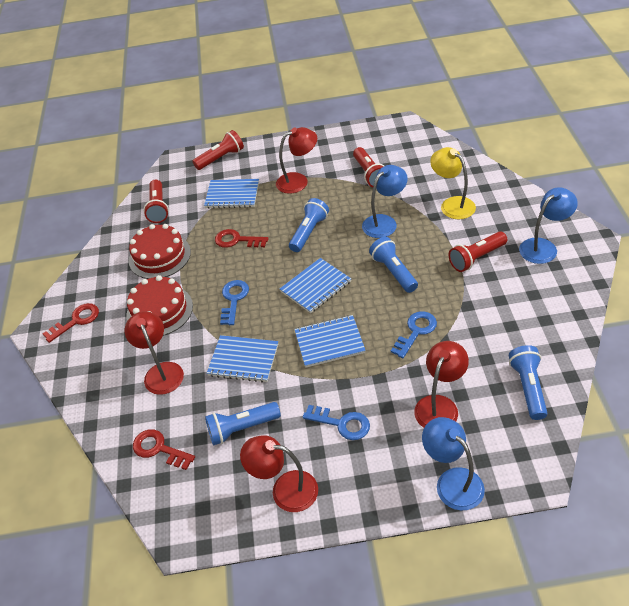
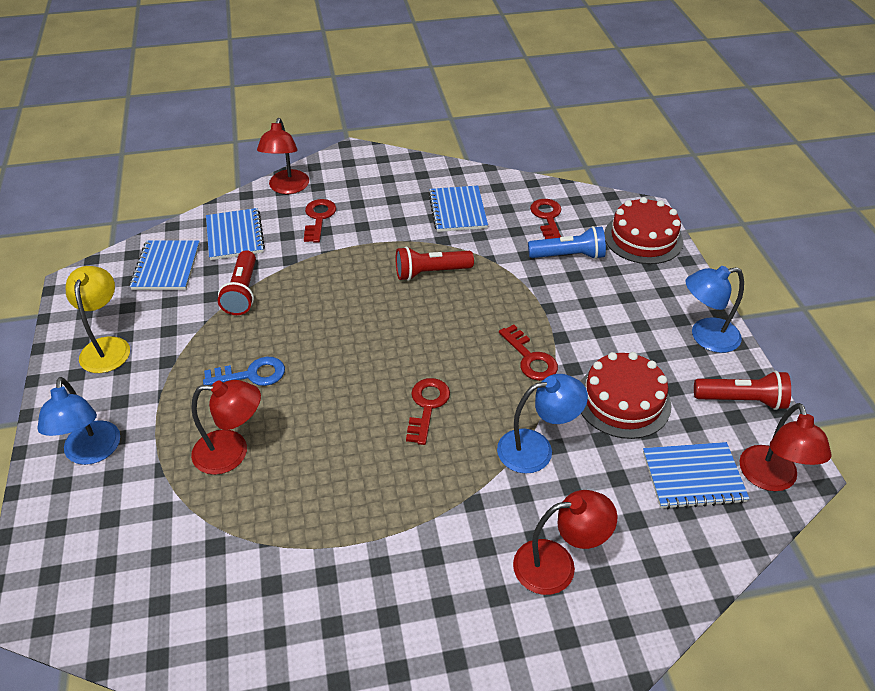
blue flashlight: [205,402,281,446] [289,198,329,252] [369,237,418,293] [509,345,547,420] = 4 -> [528,226,606,260] = 1
blue key: [220,280,249,325] [303,405,370,440] [391,311,437,358] = 3 -> [203,357,285,386] = 1
red flashlight: [144,180,169,223] [193,130,244,170] [353,147,384,187] [448,231,507,272] = 4 -> [218,250,256,315] [396,246,474,281] [694,371,791,410] = 3
red key: [43,303,99,343] [133,429,195,470] [215,229,269,248] = 3 -> [304,199,336,243] [406,378,450,445] [499,325,558,381] [530,199,561,239] = 4

